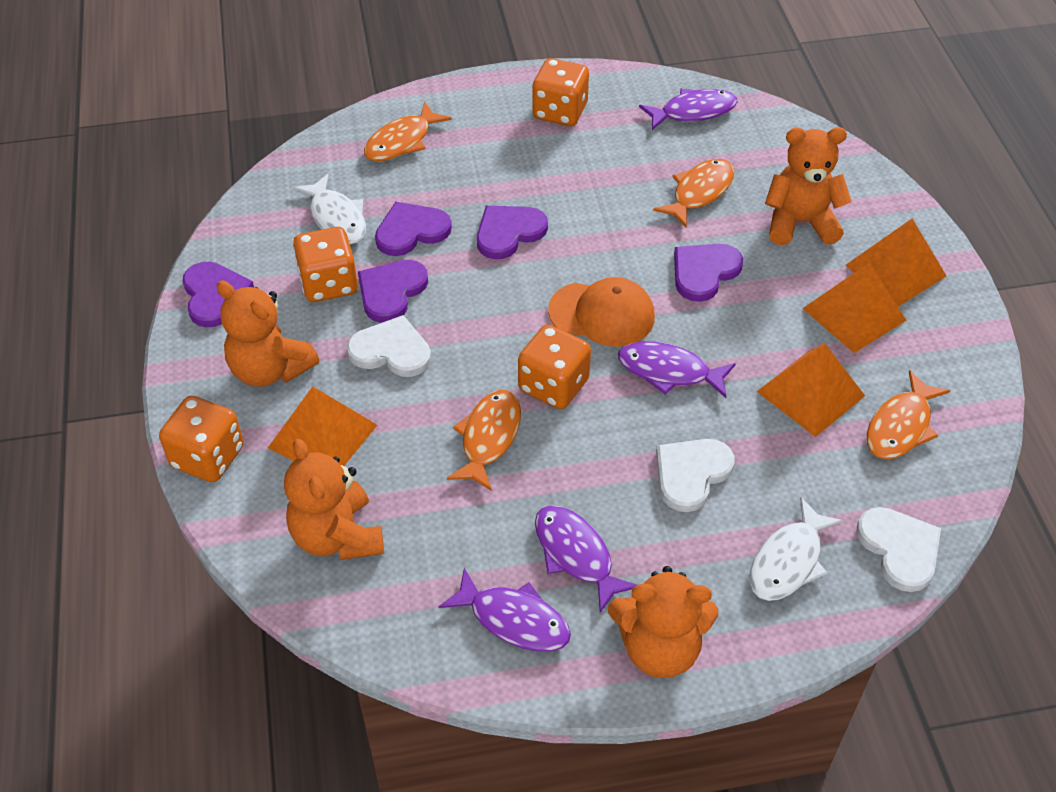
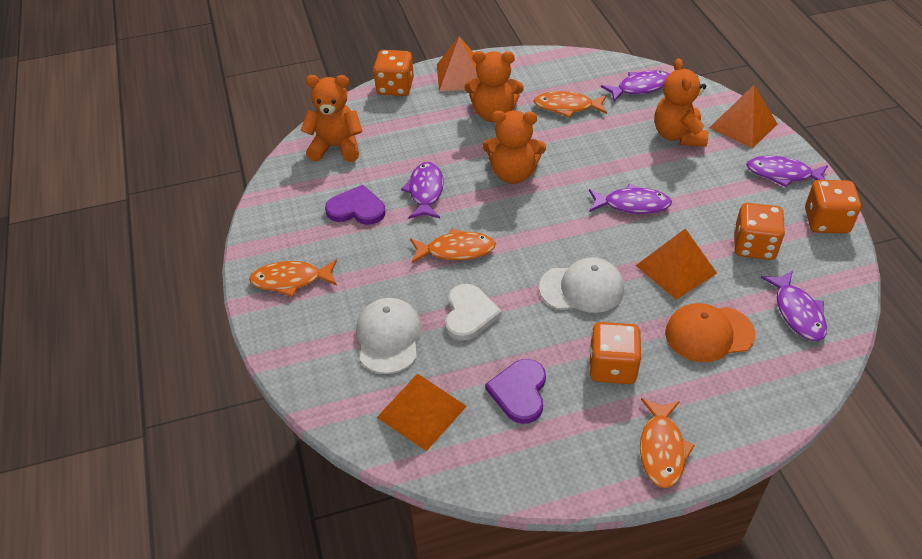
purple fish: [439,568,571,652] [535,505,637,613] [618,341,736,398] [639,89,738,130] = 4 -> [401,162,444,218] [589,184,672,214] [601,70,669,102] [746,156,828,187] [761,270,827,341] = 5
purple heart: [183,262,254,327] [358,260,428,323] [375,202,452,256] [477,206,548,259] [674,244,743,302] = 5 -> [325,185,385,225] [485,359,546,424] = 2
white cap: none = 0 -> [356,298,422,374] [539,257,624,313] = 2
white fish: [293,173,366,244] [750,497,844,601] = 2 -> none = 0
white heart: [347,315,431,377] [656,439,735,512] [856,507,941,592] = 3 -> [445,284,502,341] = 1

